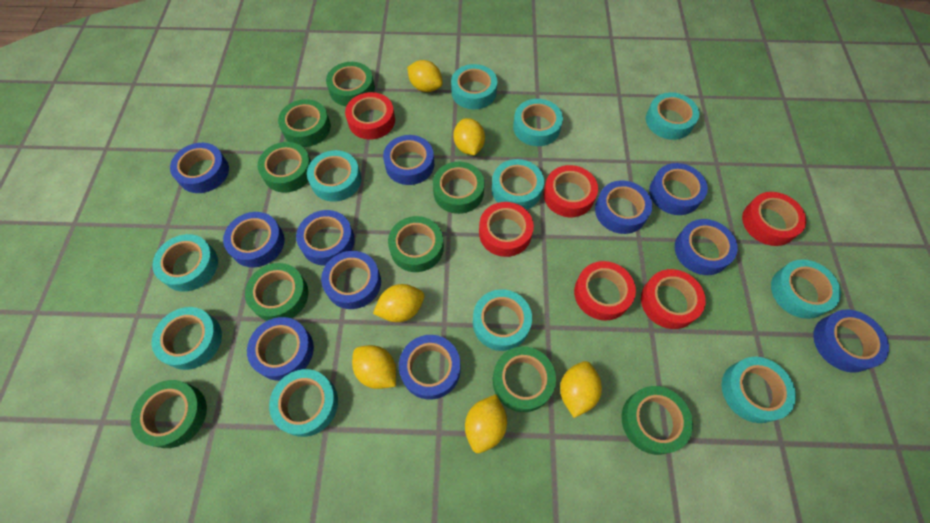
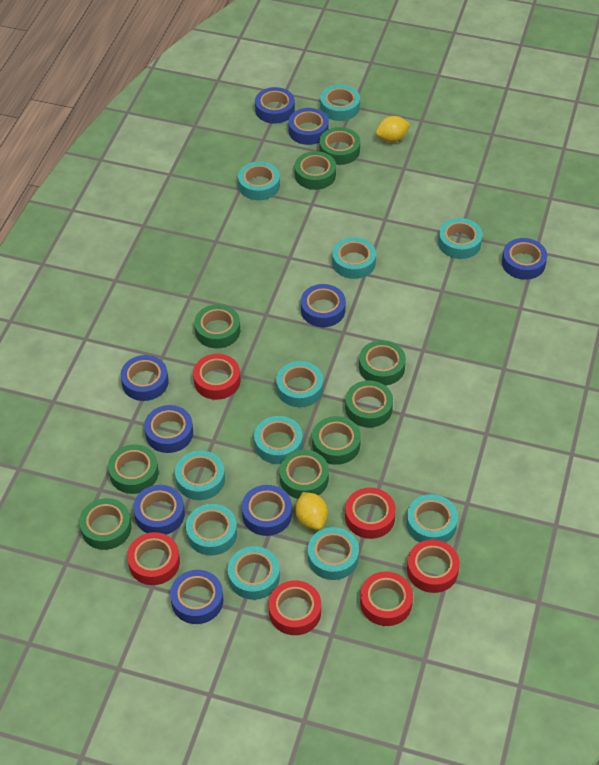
blue tape: [170,143,229,193] [223,212,284,267] [247,317,314,381] [296,210,355,266] [321,251,381,309] [383,135,434,185] [399,335,461,400] [595,180,652,234] [649,163,708,215] [675,219,738,275] [813,309,889,373] = 11 -> [120,355,168,401] [133,485,185,535] [144,405,193,453] [170,570,224,624] [242,485,292,536] [255,87,295,124] [288,108,329,145] [301,284,346,327] [502,238,547,280] = 9
yellow lemon: [352,345,396,389] [373,284,424,322] [407,60,443,92] [453,118,485,155] [465,394,507,453] [560,361,602,418] = 6 -> [295,492,328,530] [376,116,410,142] = 2

